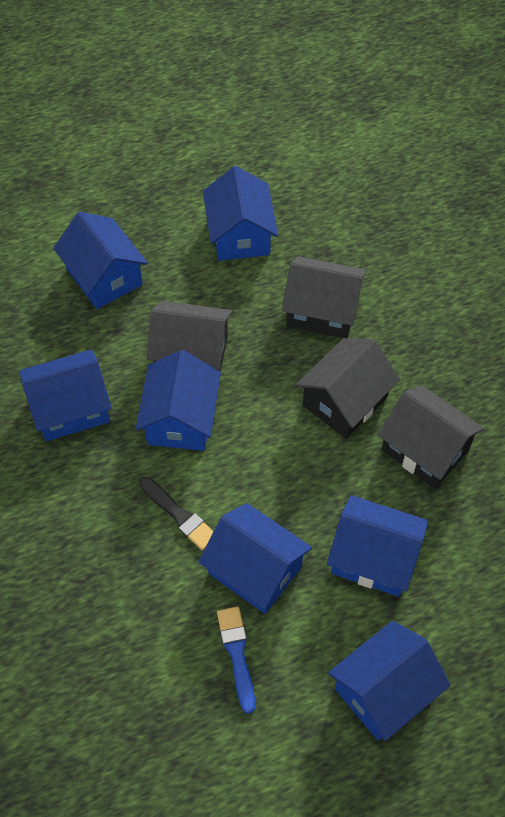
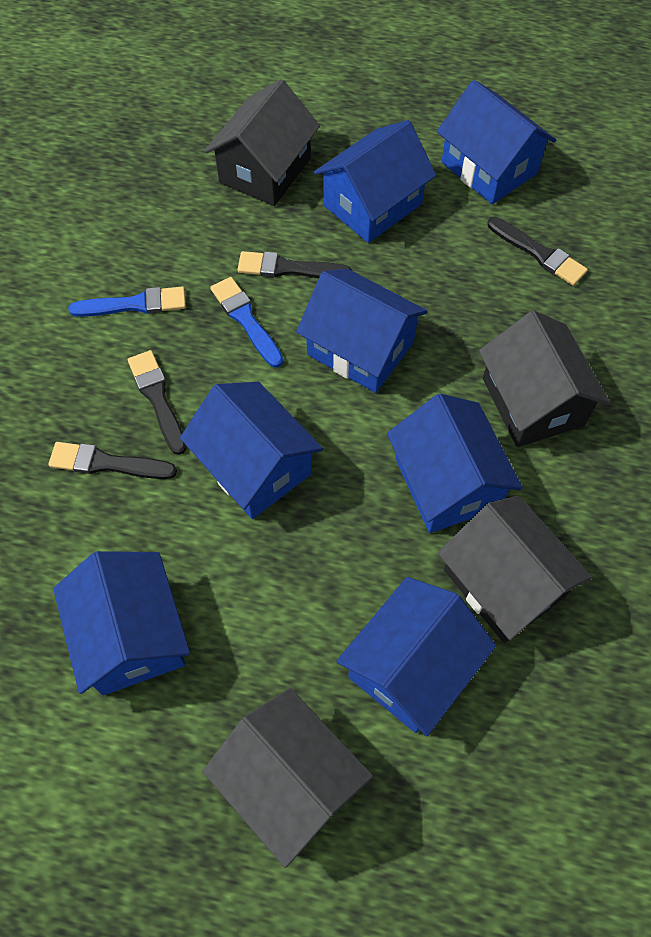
black brush: [139,477,214,550] = 1 -> [48,442,177,479] [128,350,186,455] [237,251,352,278] [488,217,588,286] = 4
blue brush: [217,606,255,714] = 1 -> [69,287,186,317] [210,277,283,368] = 2

